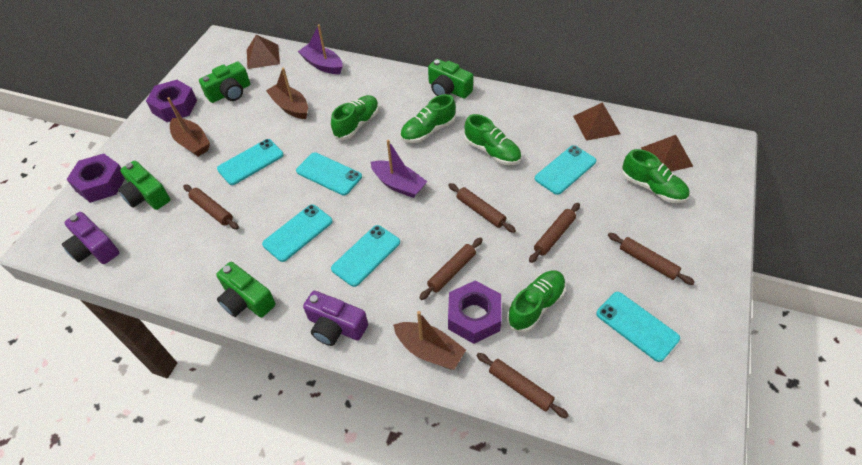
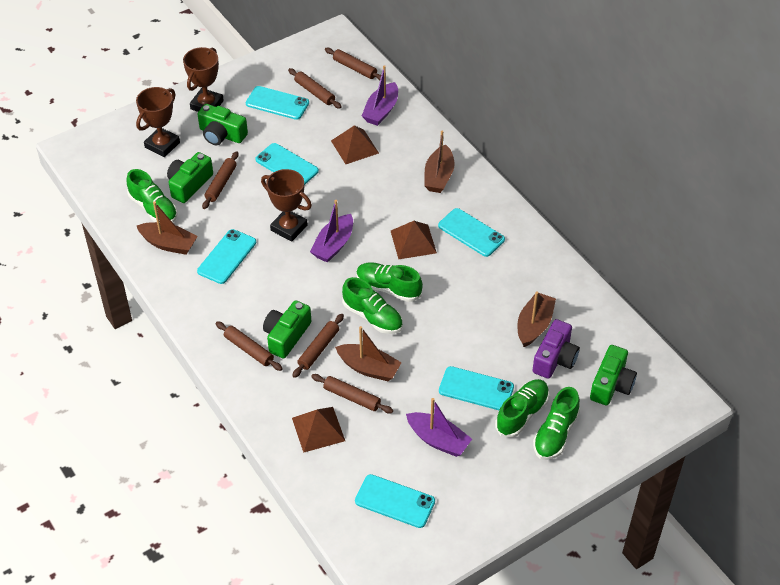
brown boat: [167,97,210,157] [266,67,308,119] [393,311,466,370] = 3 -> [137,201,198,255] [335,326,402,381] [424,131,455,193] [517,292,556,347] = 4
brown trophy: none = 0 -> [136,87,180,157] [183,47,224,112] [261,169,312,242] = 3
purple boat: [298,24,343,74] [371,140,428,198] = 2 -> [310,200,353,263] [362,65,398,126] [406,398,472,457] = 3
purple camera: [62,212,119,264] [303,291,368,346] = 2 -> [532,319,580,379] = 1
purple nut: [66,154,125,203] [146,80,197,122] [448,281,502,344] = 3 -> none = 0

